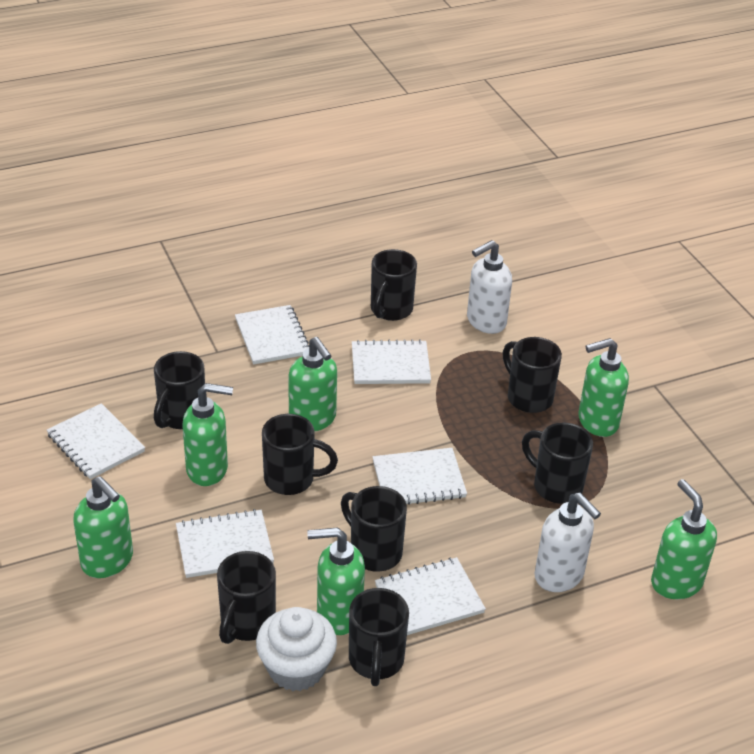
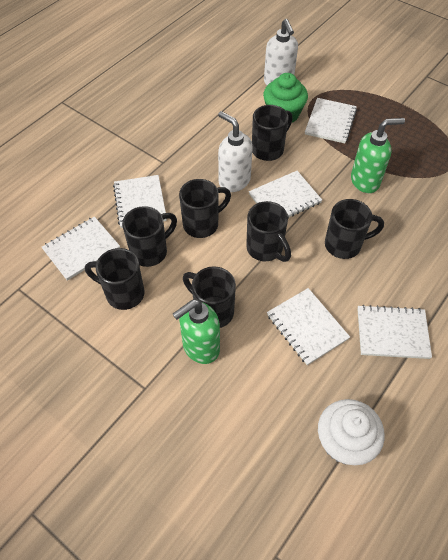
black mug: [154,351,205,429] [217,551,276,644] [262,414,338,495] [341,486,407,572] [349,588,409,686] [371,249,417,321] [503,337,562,413] [522,423,593,504] = 8 -> [85,248,145,310] [122,206,177,267] [179,179,231,238] [183,266,236,328] [246,201,291,262] [252,105,292,161] [325,199,384,259] = 7
green cupcake: none = 0 -> [263,73,308,122] = 1
green soap dispenser: [73,476,133,578] [183,383,233,486] [288,337,337,431] [307,527,365,635] [578,338,629,437] [651,479,717,599] = 6 -> [173,299,220,364] [351,118,405,193] = 2

